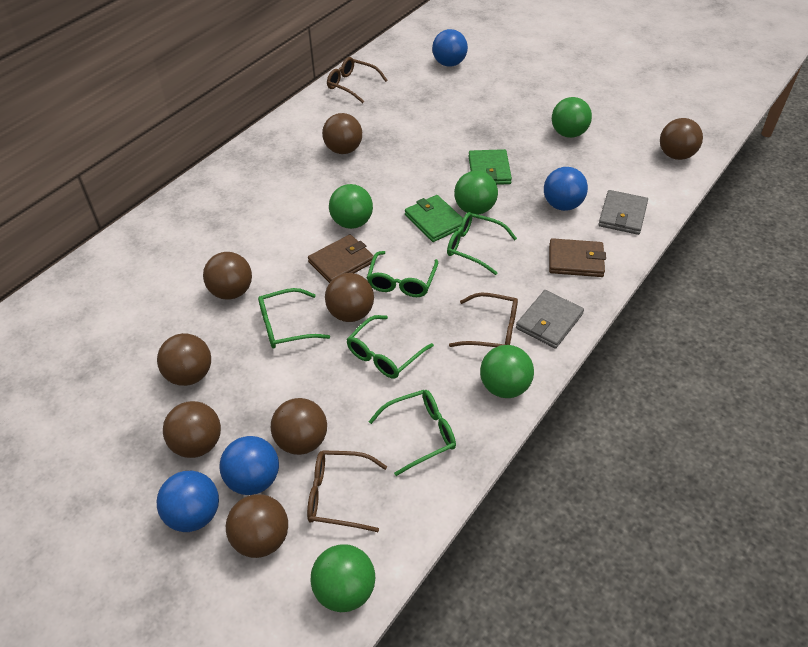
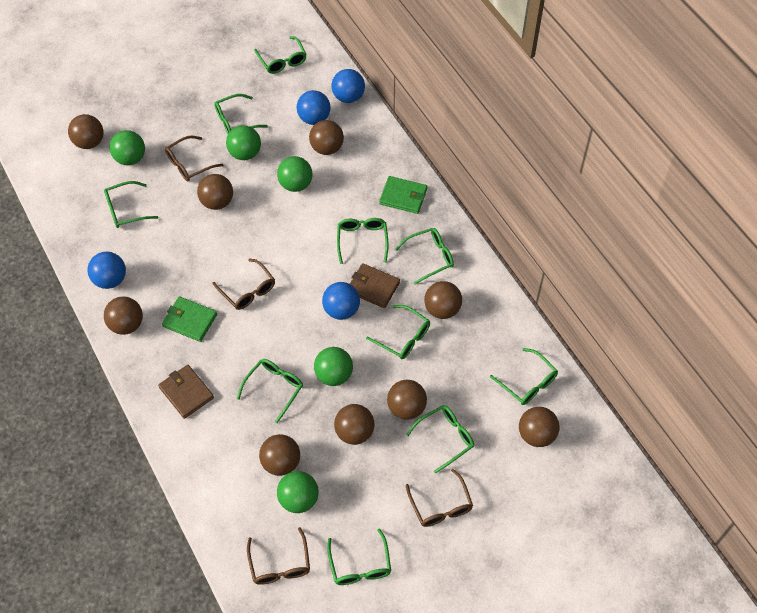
brown ball: [157,333,211,386] [163,401,221,458] [203,252,252,300] [226,494,288,558] [271,398,327,455] [322,113,362,154] [325,273,374,322] [660,118,703,160] = 8 -> [68,114,104,149] [104,297,143,335] [197,174,233,210] [259,434,300,476] [309,120,344,155] [334,404,374,445] [387,380,427,420] [424,281,462,319] [519,407,560,447] = 9
brown glasses: [307,450,387,532] [327,57,388,103] [449,293,518,347] = 3 -> [165,136,223,181] [213,258,275,310] [247,527,310,585] [406,469,473,527] = 4
green glasses: [258,288,330,349] [346,315,434,379] [367,251,438,297] [368,390,456,476] [447,212,517,275] = 5 -> [104,181,158,228] [214,94,268,134] [237,359,303,423] [254,36,307,74] [327,528,391,585] [337,218,389,264] [366,305,430,359] [395,228,454,284] [406,405,474,474] [490,348,558,405] = 10
grey wallet: [516,290,584,349] [598,190,648,235] = 2 -> none = 0

